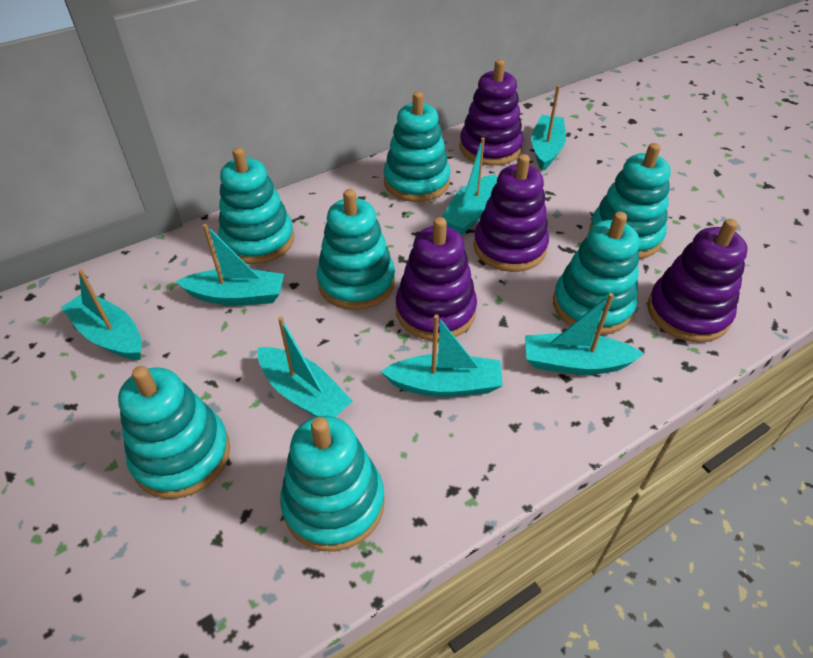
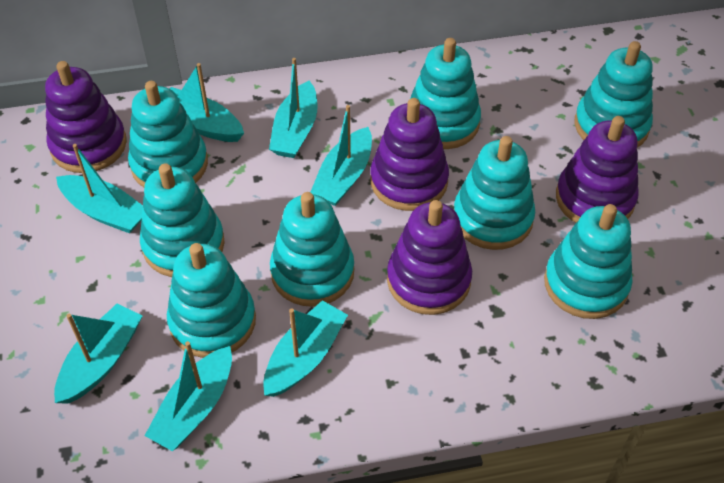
turquoise stacking toy: [118,366,230,499] [218,147,294,264] [280,416,385,552] [317,189,395,310] [384,92,450,202] [553,212,639,335] [589,143,671,259] = 7 -> [128,81,208,187] [140,163,225,277] [167,243,256,358] [270,192,354,307] [410,38,481,149] [454,136,535,250] [544,204,633,319] [575,41,653,148] = 8

